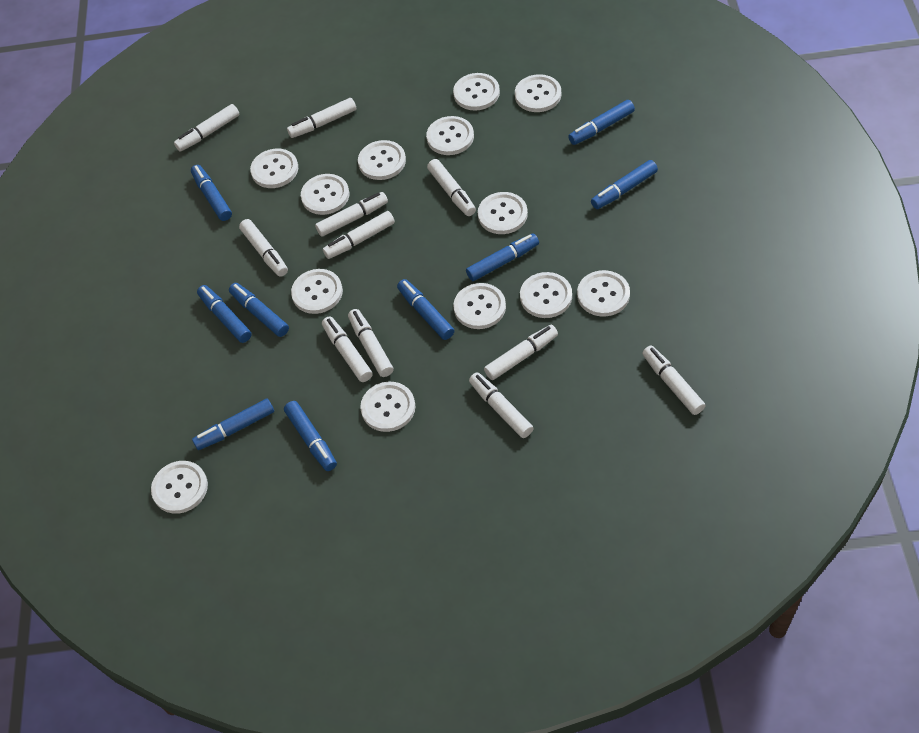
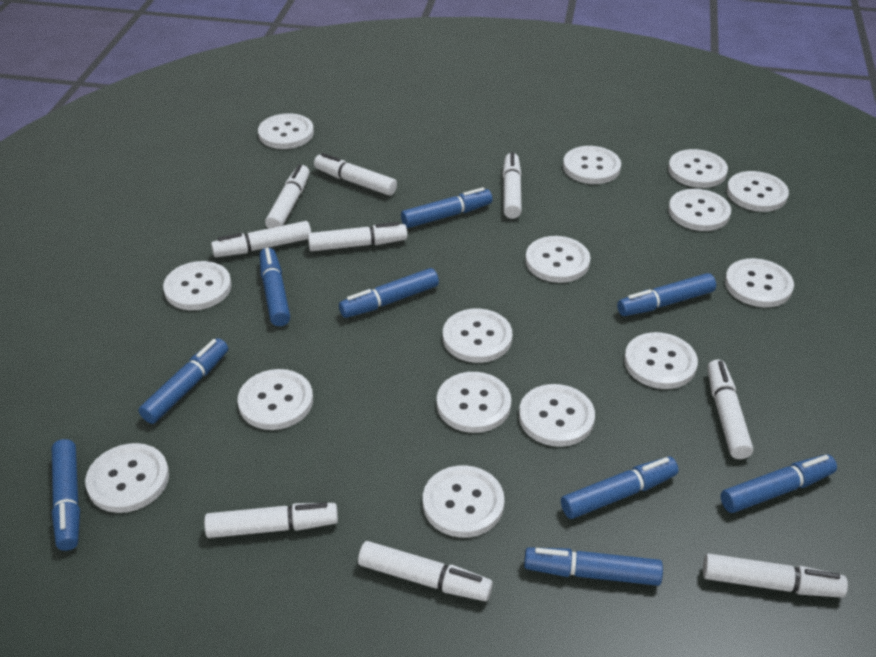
white button: [151,461,208,514] [250,149,298,188] [291,269,343,314] [301,174,350,215] [358,140,406,180] [360,382,415,432] [426,116,474,155] [453,73,500,110] [453,283,506,329] [478,192,528,234] [515,74,561,112] [520,272,572,318] [577,270,630,316] = 13 -> [85,443,169,513] [163,261,231,310] [238,369,313,430] [258,113,314,149] [423,465,504,538] [437,372,511,433] [443,309,512,363] [519,384,595,447] [525,236,590,283] [563,146,621,184] [624,332,698,389] [668,149,728,188] [668,189,731,231] [725,258,794,307] [727,171,789,212] = 15
white marker: [174,104,239,151] [239,219,288,277] [287,98,356,138] [315,192,388,237] [322,317,373,382] [323,211,395,259] [348,309,393,377] [427,159,476,216] [469,372,533,438] [484,325,558,380] [642,345,706,415] = 11 -> [204,502,338,538] [211,221,311,257] [265,164,310,229] [308,222,407,251] [314,153,397,196] [358,541,493,601] [502,152,522,219] [703,554,848,598] [707,359,753,459] = 9

